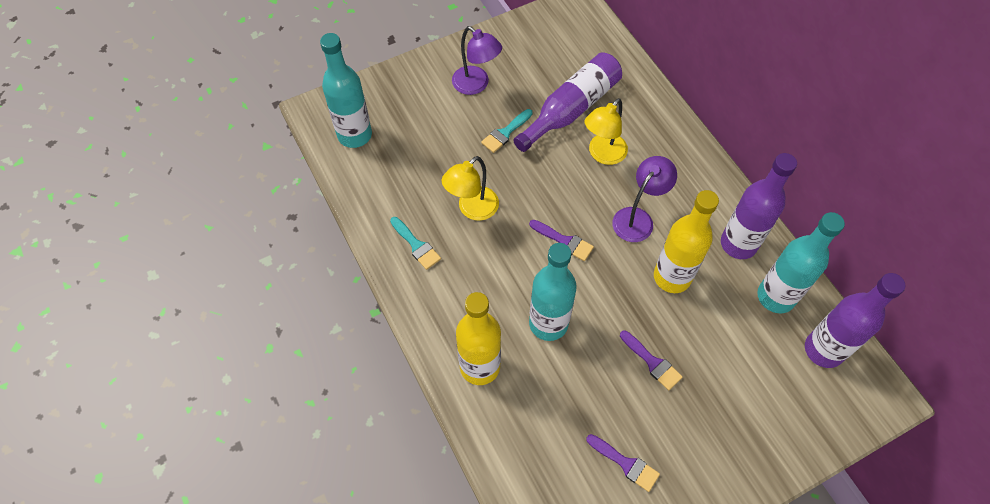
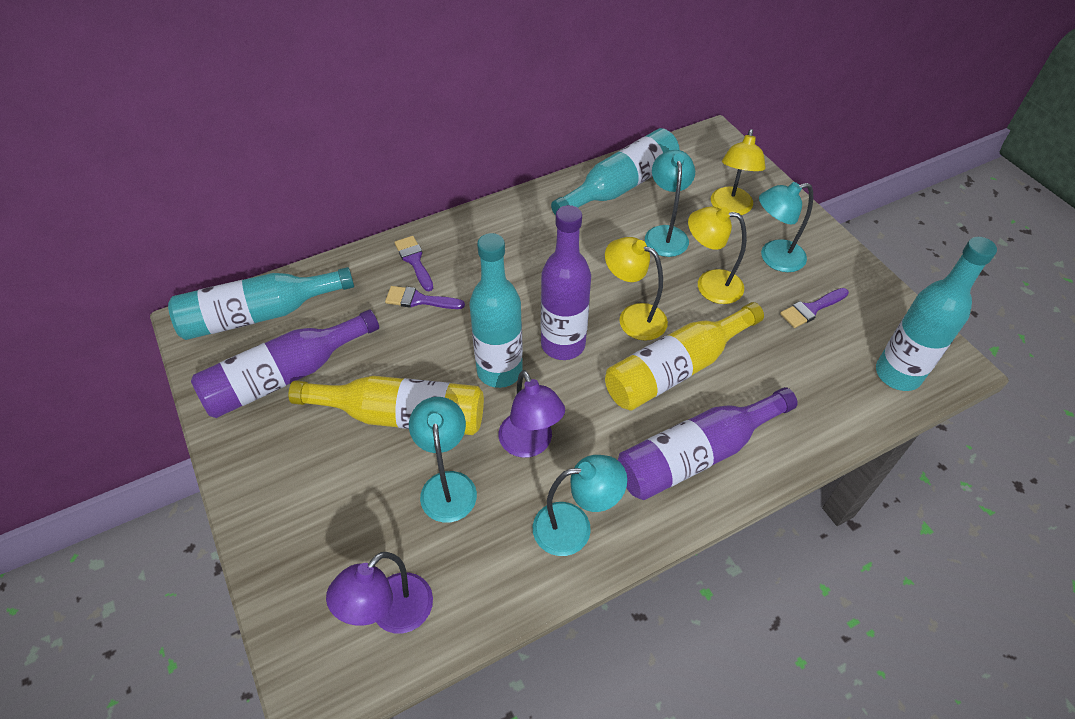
turquoise bottle: [320,33,372,148] [529,243,577,341] [757,212,845,313] = 3 -> [168,267,354,340] [469,233,523,388] [551,128,679,215] [876,237,997,391] = 4
turquoise brush: [390,217,441,270] [481,109,533,153] = 2 -> none = 0
turquoise lamp: none = 0 -> [409,397,477,523] [533,455,627,556] [645,150,695,257] [759,182,813,272] = 4
yellow lamp: [442,156,499,221] [585,98,628,165] = 2 -> [605,237,668,341] [688,206,747,304] [711,129,766,215] = 3

